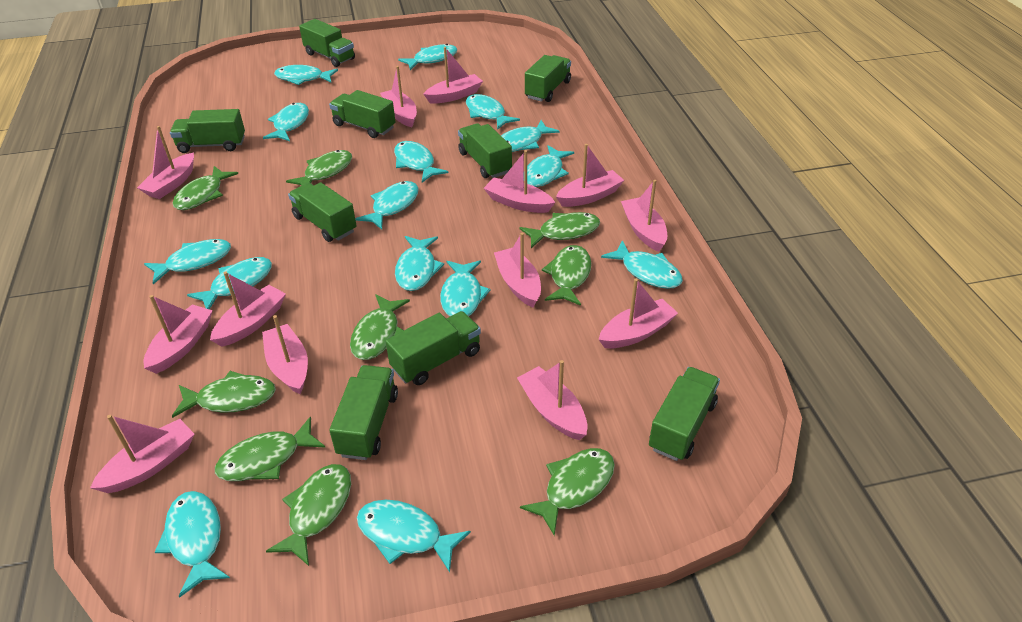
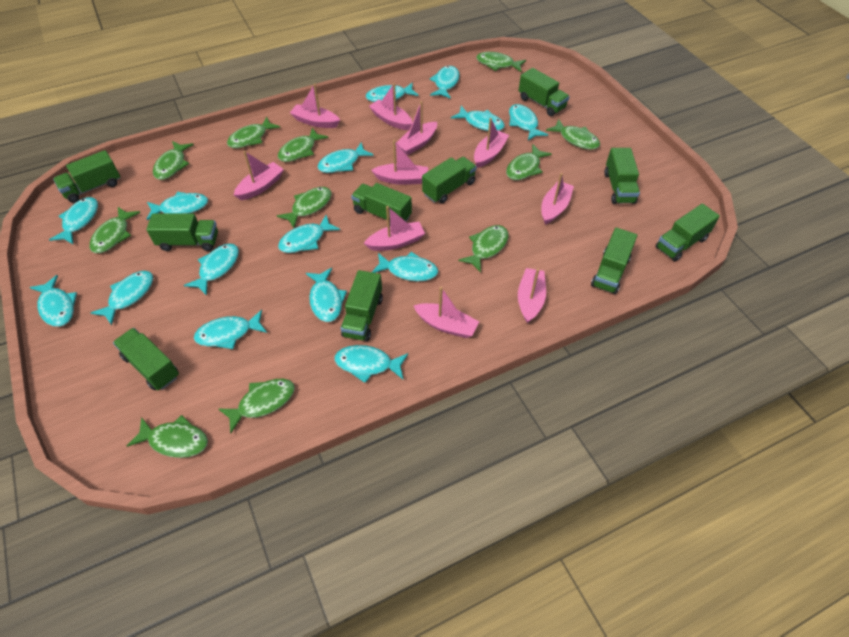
green fish: [172,371,276,418] [173,166,238,210] [215,416,326,481] [266,464,351,566] [286,150,352,186] [350,294,410,360] [519,212,600,248] [520,448,615,536] [542,245,591,306] = 9 -> [89,207,141,253] [127,415,208,458] [153,141,194,180] [218,379,295,433] [227,116,280,148] [277,187,332,228] [278,128,328,162] [458,225,508,273] [476,52,526,72] [506,144,552,180] [546,119,600,150] = 11
green truck: [170,109,245,153] [288,182,357,242] [299,19,355,67] [329,90,395,138] [329,365,398,460] [385,311,481,385] [458,123,512,178] [525,55,571,102] [649,367,720,461] = 9 -> [53,150,120,203] [113,328,179,390] [146,213,218,251] [341,270,383,341] [351,183,412,221] [422,157,477,204] [519,68,570,116] [591,228,637,294] [604,148,640,204] [655,204,720,262] = 10
pink boat: [90,415,194,493] [137,126,194,199] [143,295,213,374] [210,272,286,347] [262,315,308,394] [380,66,417,127] [424,47,483,104] [484,150,555,213] [494,233,541,308] [517,360,587,440] [556,144,624,207] [599,279,678,348] [621,180,667,252] = 13 -> [234,151,284,200] [290,84,340,128] [364,206,425,251] [369,83,412,130] [371,140,428,185] [395,101,437,155] [414,287,479,338] [474,118,509,168] [518,268,546,323] [541,173,574,225] = 10

